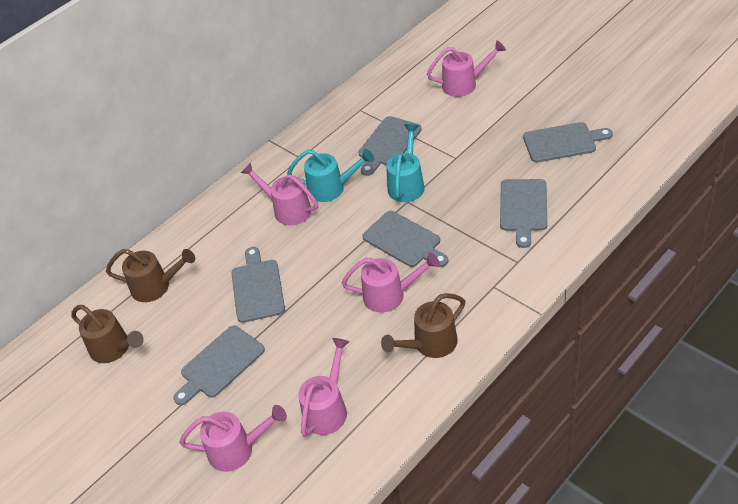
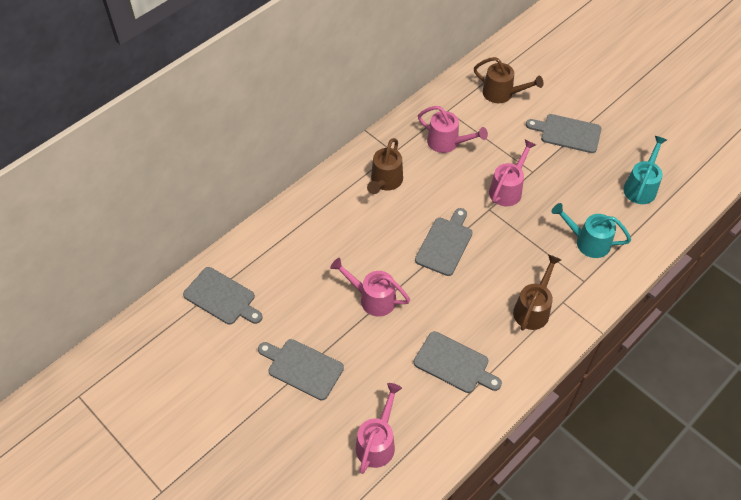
grey cutting board: [173,326,265,405] [231,247,285,323] [358,116,422,176] [362,211,448,267] [500,179,547,248] [523,122,613,162] = 6 -> [183,267,263,325] [258,339,344,400] [414,331,502,393] [415,208,473,276] [526,114,601,153] = 5
pink watering can: [179,405,287,472] [241,162,318,226] [298,338,349,437] [341,253,440,313] [427,40,506,97] = 5 -> [330,258,410,317] [356,383,402,474] [418,106,488,153] [489,140,536,206] = 4

